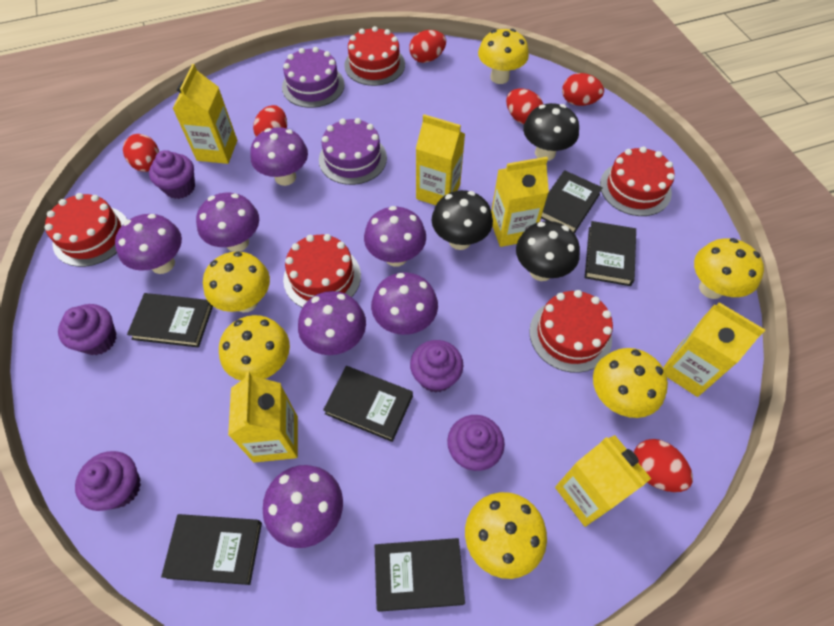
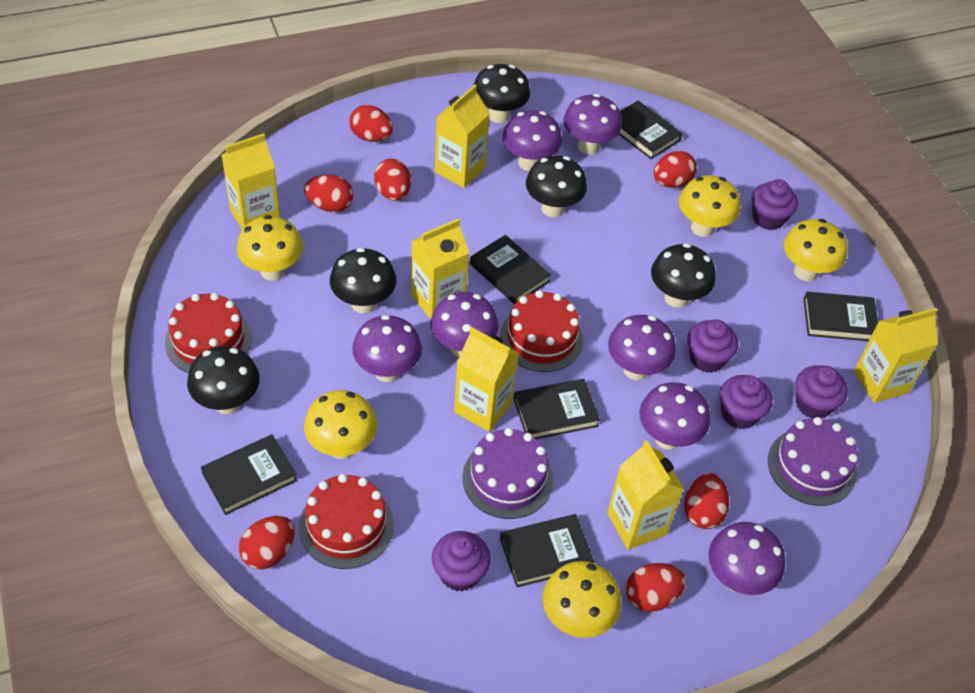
black mushroom: [432,190,493,250] [516,221,580,281] [523,103,579,161] = 3 -> [187,346,260,414] [330,248,396,314] [473,64,530,123] [526,155,587,217] [651,243,716,308] = 5
red cake: [44,193,127,267] [283,234,361,308] [344,26,405,86] [529,290,613,373] [600,147,675,216] = 5 -> [165,293,252,373] [299,474,394,569] [500,290,583,372] = 3
red egg: [123,134,159,172] [253,105,287,137] [409,30,446,63] [506,88,543,124] [562,73,604,106] [634,439,693,492] = 6 -> [239,516,295,569] [304,174,353,212] [349,105,393,142] [374,159,411,201] [626,563,686,612] [653,151,697,188] [684,473,729,529] = 7
yellow mushroom: [203,252,270,313] [219,315,290,380] [465,492,547,579] [478,29,529,84] [593,348,668,418] [694,238,764,299] = 6 -> [237,215,303,281] [304,390,377,459] [543,561,621,638] [679,175,740,237] [784,219,848,281] = 5

